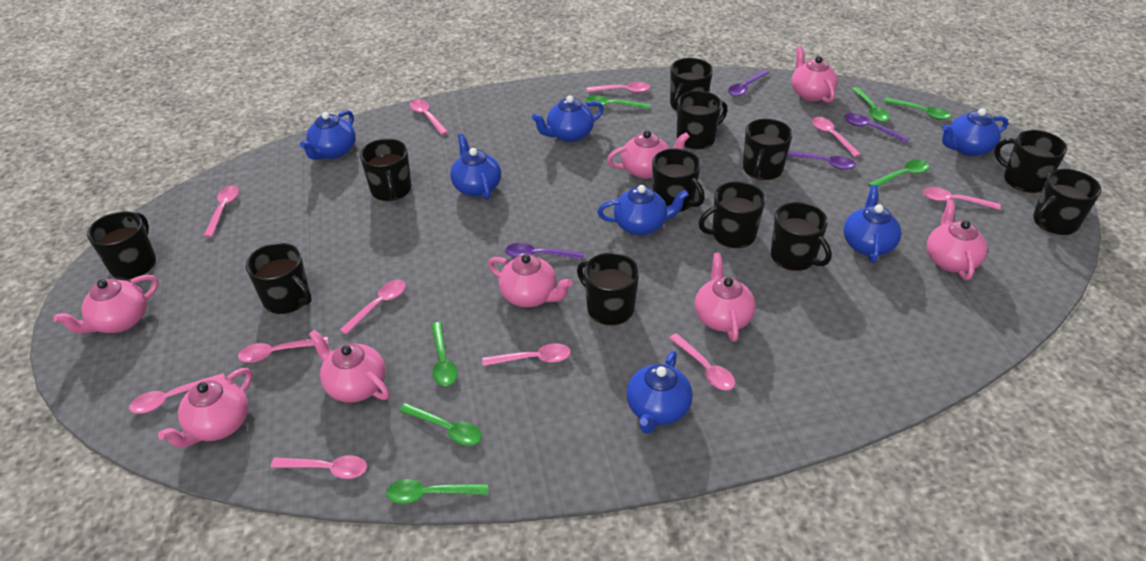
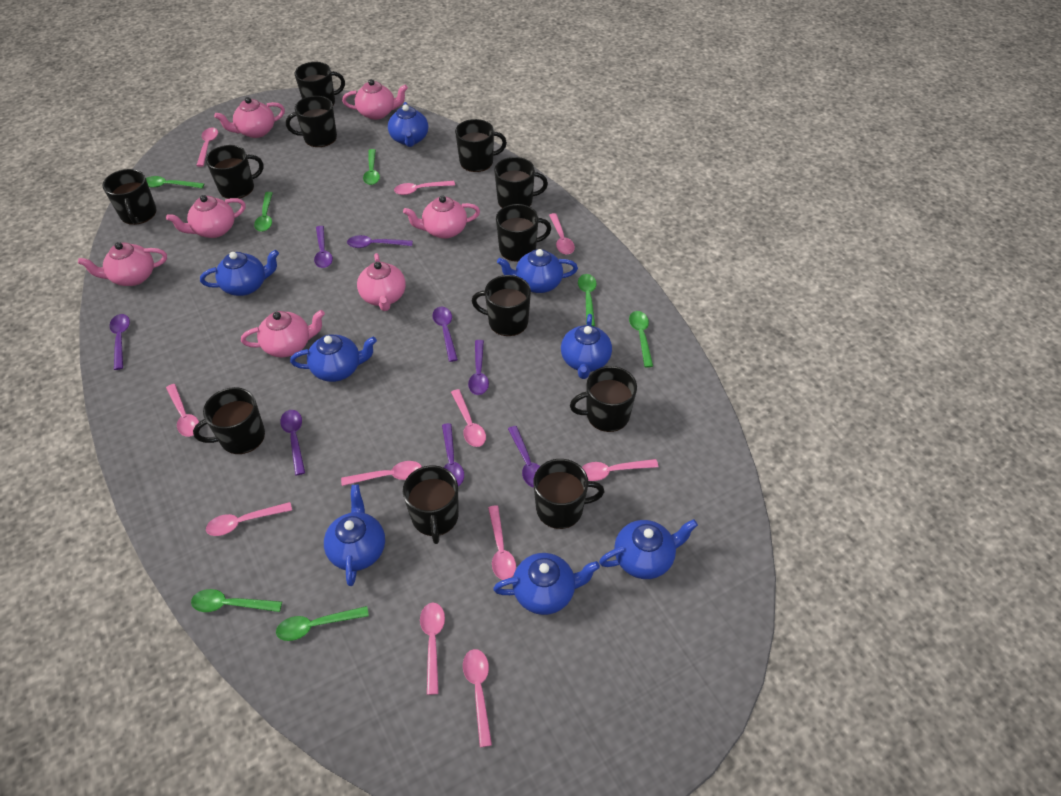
blue teapot: [300,110,356,160] [450,134,501,200] [532,95,604,142] [597,185,689,235] [627,351,693,434] [843,185,901,263] [942,108,1008,156] = 7 -> [200,250,279,296] [290,334,377,382] [324,485,385,586] [388,102,428,147] [493,553,600,615] [497,249,578,293] [561,314,612,379] [599,519,698,579] = 8
pink teapot: [53,275,159,334] [158,368,252,448] [309,330,390,403] [488,254,572,307] [607,130,690,179] [695,253,755,342] [791,46,838,103] [927,199,987,280] = 8 -> [78,242,167,286] [166,195,246,238] [214,97,285,138] [241,310,325,357] [342,79,408,120] [357,253,406,311] [403,196,480,239] = 7
purple spoon: [505,243,584,259] [728,70,769,97] [787,151,856,169] [844,113,909,143] = 4 -> [109,314,130,370] [280,410,305,476] [314,226,333,268] [347,235,413,248] [432,307,458,362] [442,423,464,487] [468,340,489,395] [508,426,540,488] = 8

